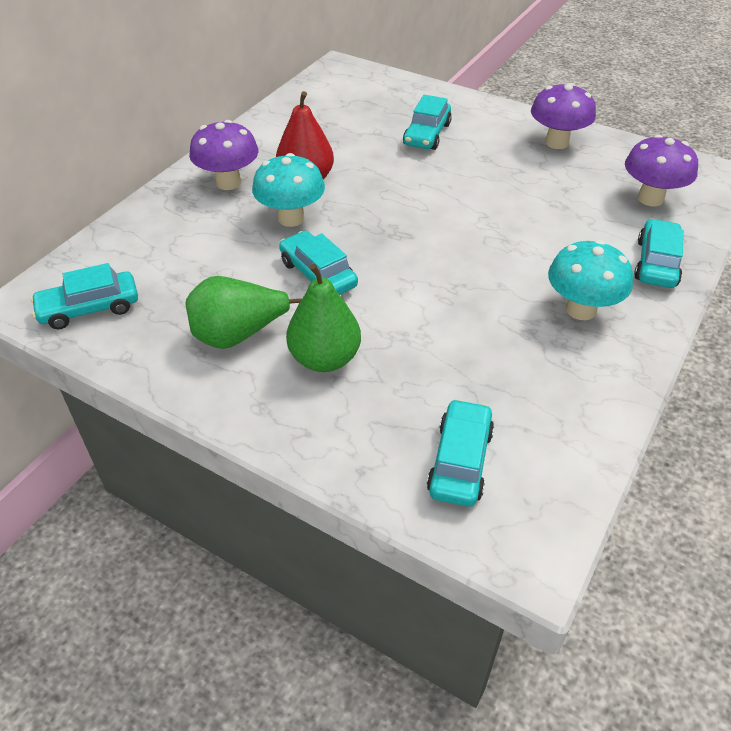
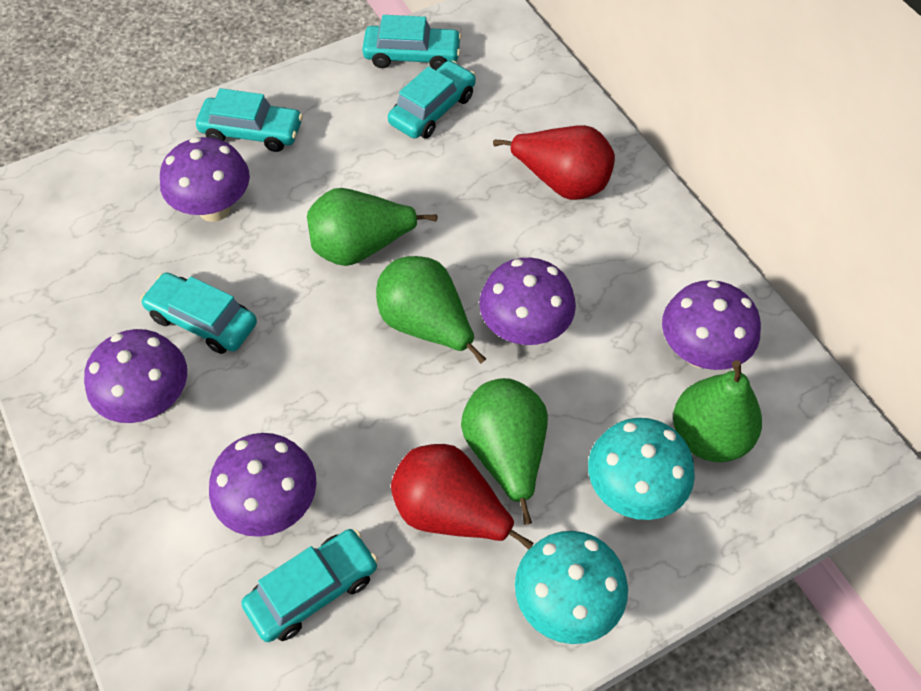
green pear: [186,276,302,349] [286,264,361,372] = 2 -> [307,188,437,266] [376,256,486,364] [461,378,548,525] [673,360,762,462] = 4
purple mushroom: [189,120,258,190] [531,83,596,149] [625,134,698,206] = 3 -> [84,329,187,423] [160,137,250,222] [209,433,317,537] [479,258,576,345] [662,280,761,370] = 5
red pear: [276,91,334,179] = 1 -> [391,444,533,550] [493,125,615,200] = 2

